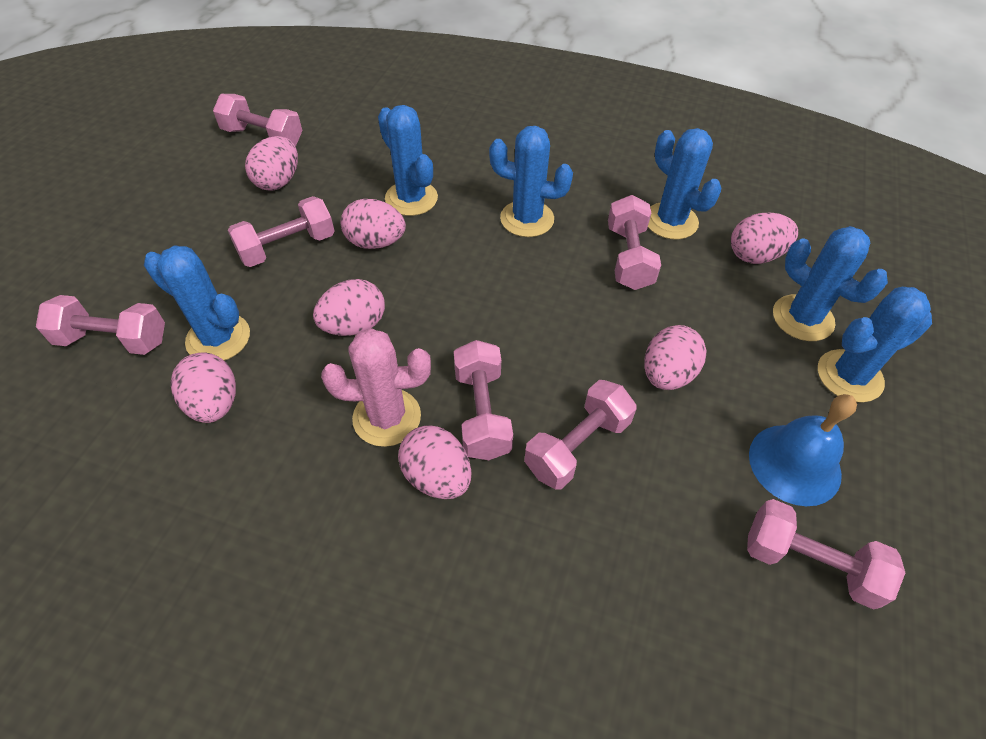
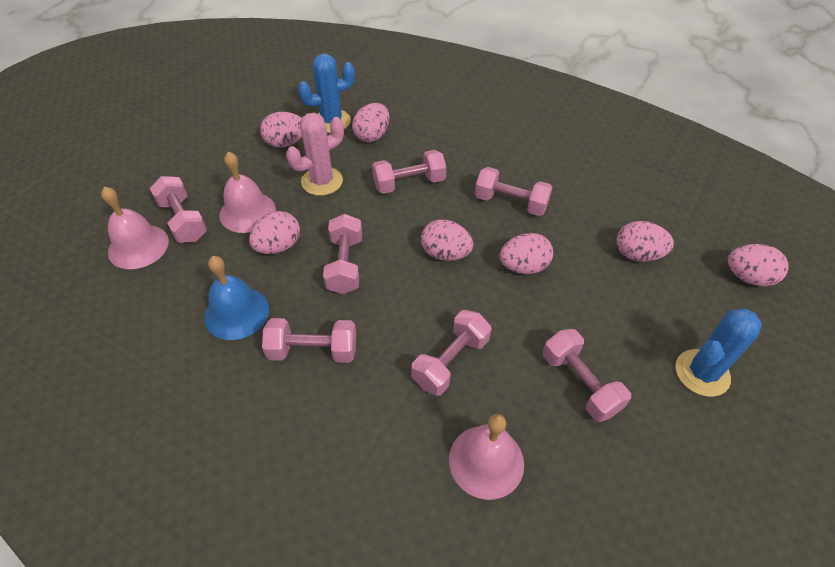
blue cactus: [144,246,250,361] [378,105,438,216] [489,126,573,237] [648,128,721,239] [773,226,888,341] [818,287,932,403] = 6 -> [298,54,355,133] [676,308,762,397] = 2
pink bell: none = 0 -> [101,187,169,269] [219,152,276,233] [449,414,524,500] = 3

